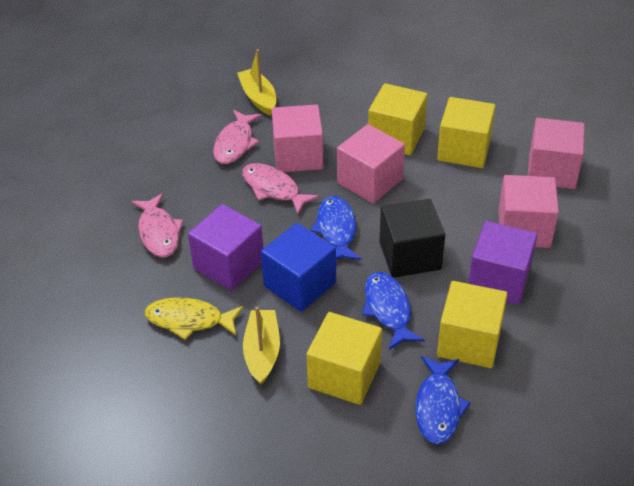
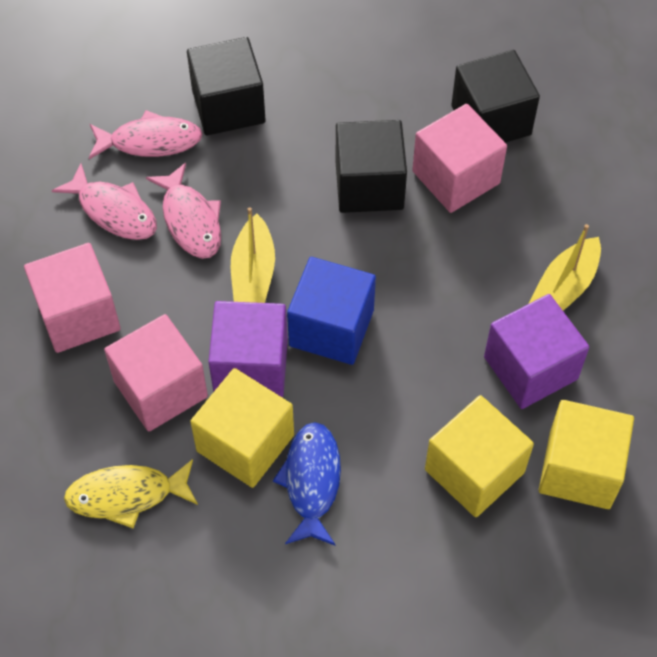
black cube: [379,199,445,278] = 1 -> [187,37,266,136] [336,120,407,213] [451,50,540,143] = 3
blue fish: [310,196,361,260] [362,272,425,350] [415,356,471,445] = 3 -> [273,422,341,545] = 1
pink cube: [272,104,323,172] [337,124,405,203] [498,175,559,248] [527,118,585,189] = 4 -> [24,243,121,353] [104,314,208,431] [412,104,507,213] = 3
yellow cube: [306,312,382,405] [368,83,427,155] [437,97,495,168] [437,281,507,368] = 4 -> [190,368,294,488] [425,395,534,517] [539,400,634,509] = 3

